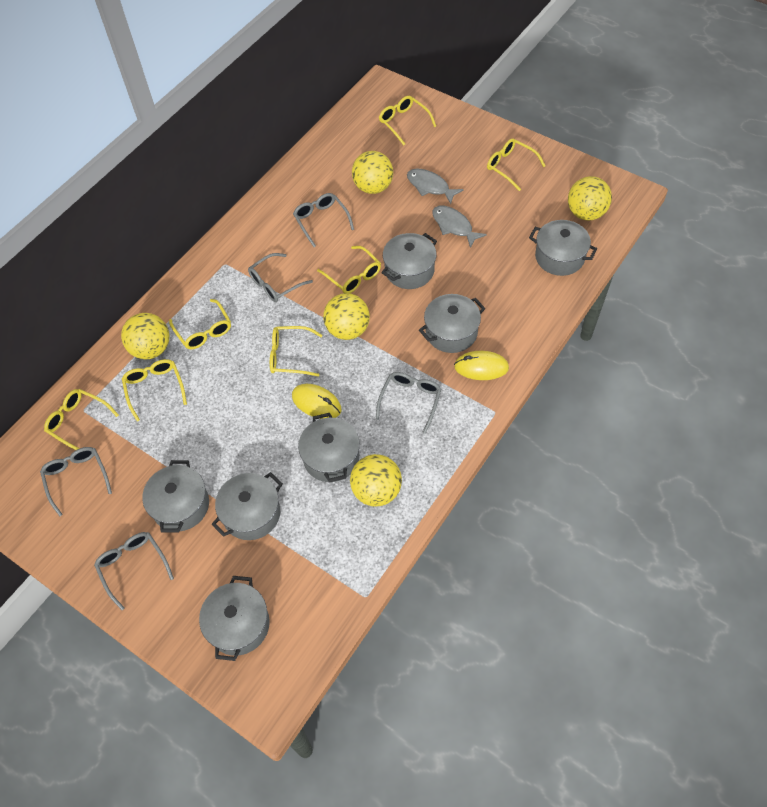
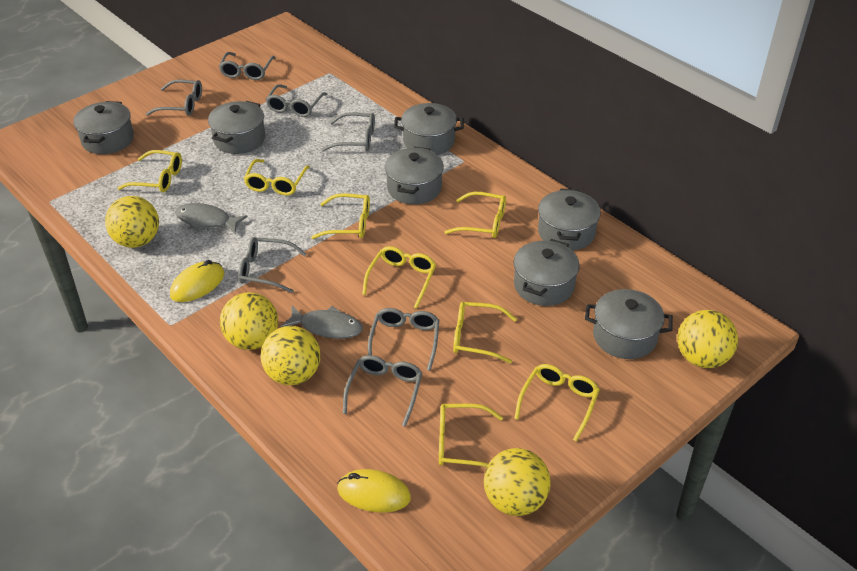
grey glasses: [40,447,112,516] [94,532,174,610] [248,253,313,302] [293,193,354,247] [376,372,441,434] = 5 -> [146,79,202,116] [219,52,276,80] [238,237,307,293] [266,84,328,117] [321,112,375,151] [343,355,422,427] [368,308,439,371] = 7
yellow glasses: [44,389,119,450] [122,359,187,421] [169,299,231,349] [270,326,322,377] [317,246,381,293] [379,96,436,145] [487,138,545,191] = 7 -> [118,150,182,192] [244,159,310,195] [311,193,370,239] [362,246,436,309] [439,404,503,467] [445,192,506,238] [453,302,517,364] [514,364,600,442] = 8

